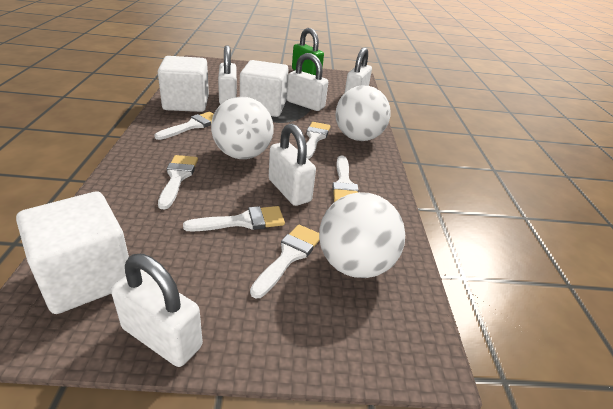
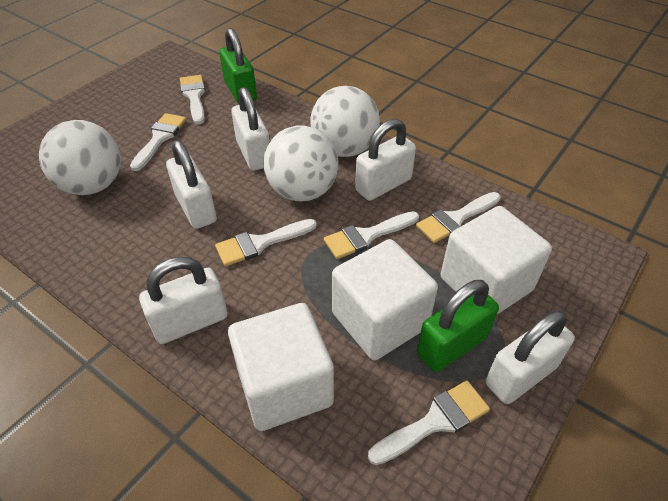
green padlock: [292,28,324,75] = 1 -> [219,28,257,103] [417,280,499,372] = 2

